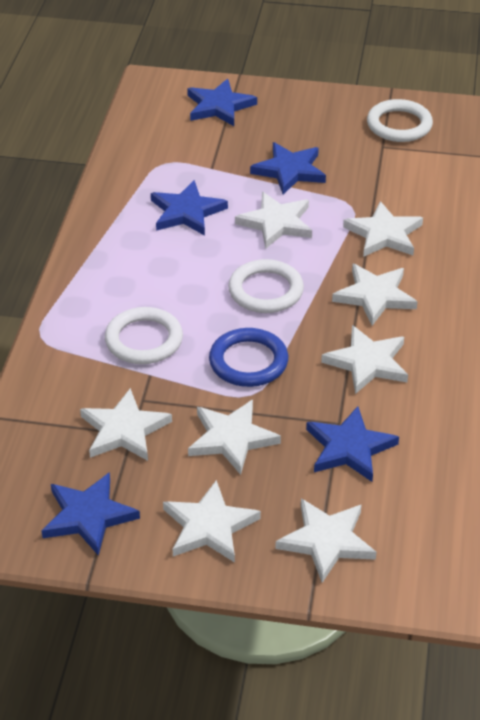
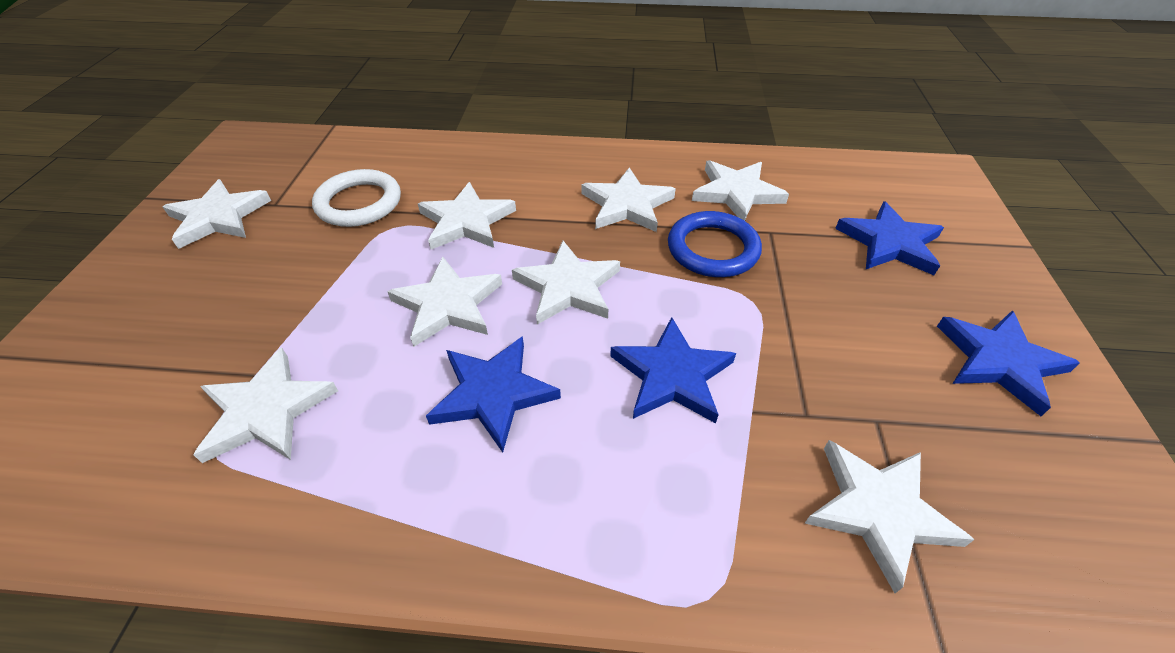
blue star: [42,472,140,556] [151,180,228,236] [187,79,257,126] [250,142,326,194] [306,406,399,482] = 5 -> [426,336,561,453] [610,317,736,423] [835,201,944,275] [937,311,1080,416] = 4
white ring: [105,307,183,364] [228,259,304,313] [367,99,433,142] = 3 -> [312,169,401,227] = 1

